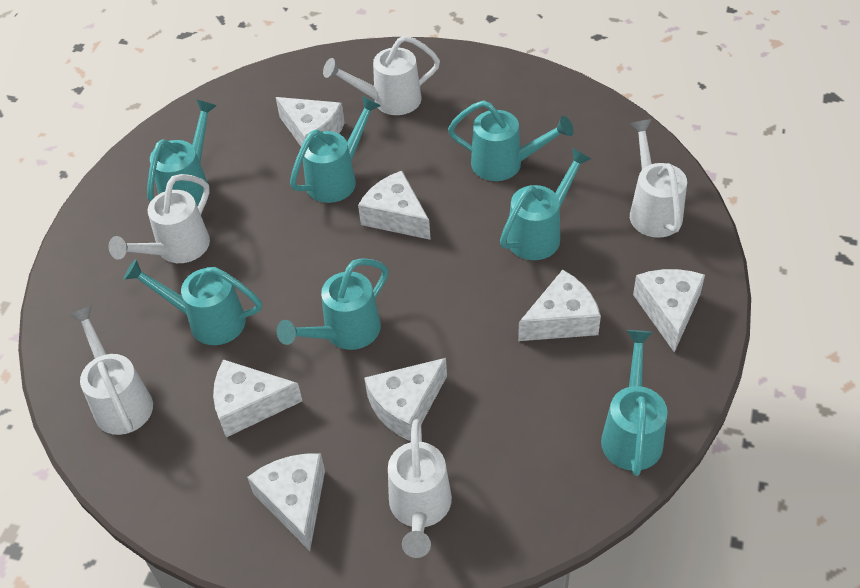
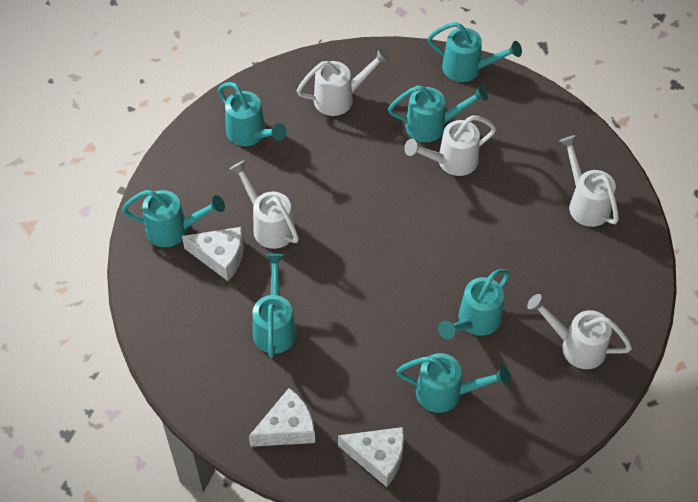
white cheese: [213,359,302,437] [247,454,325,551] [276,97,345,146] [358,171,431,240] [364,358,447,441] [518,270,601,341] [633,269,705,353] = 7 -> [182,227,244,281] [249,388,315,447] [338,427,404,487] = 3

